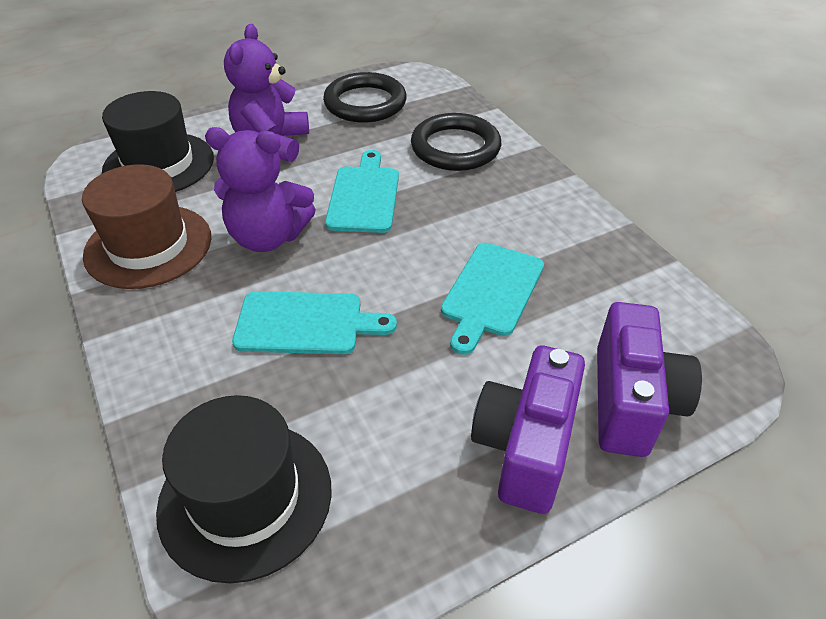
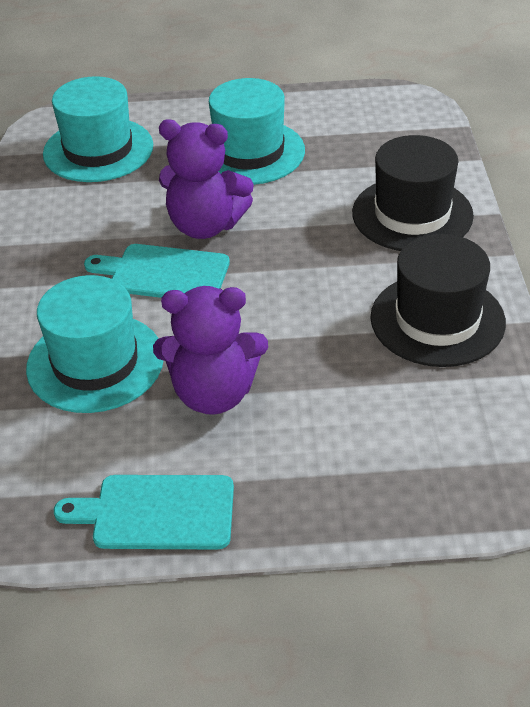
black ring: [323,72,407,123] [411,113,501,171] = 2 -> none = 0
brown hat: [82,164,211,289] = 1 -> none = 0
purple camera: [471,345,585,514] [597,302,702,457] = 2 -> none = 0
turquoise cutting board: [232,291,397,354] [325,150,399,233] [441,243,544,355] = 3 -> [54,475,234,549] [84,244,230,298] = 2
turquoise hat: none = 0 -> [26,275,163,413] [43,76,153,182] [209,78,305,185] = 3

